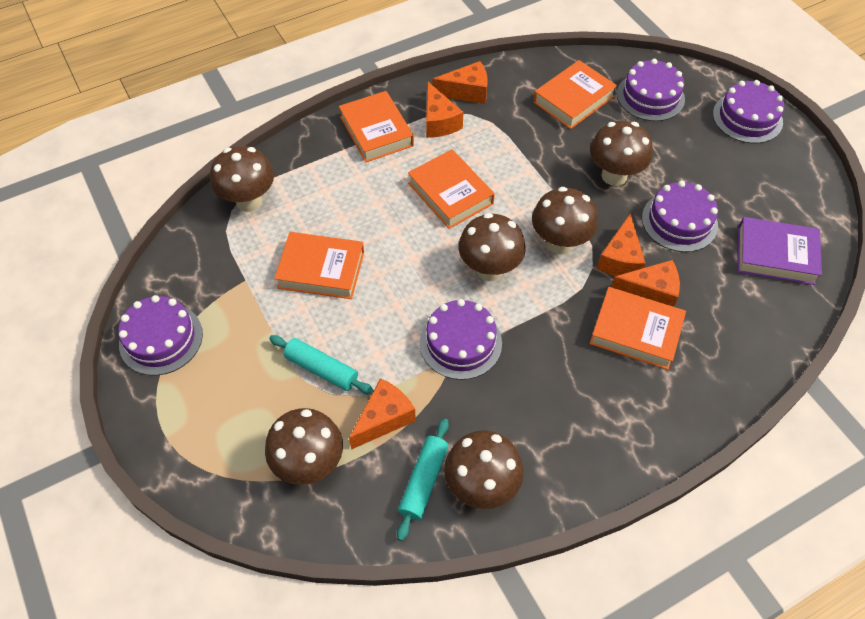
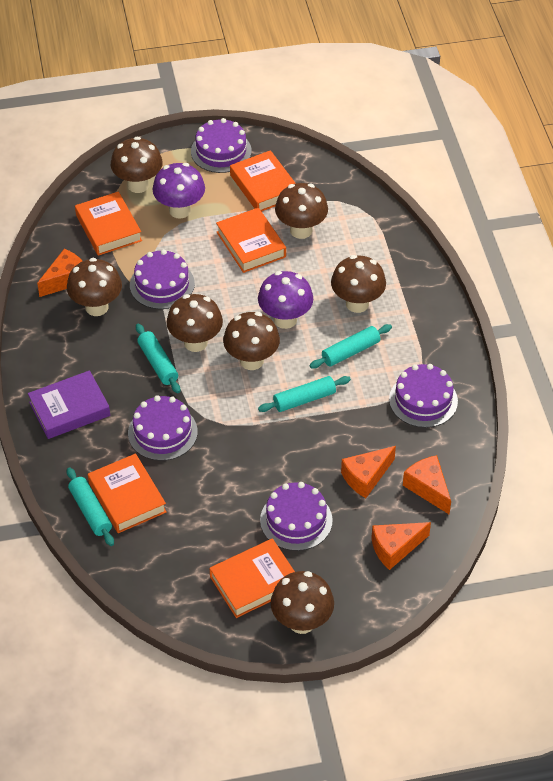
brown mushroom: [210,146,274,212] [265,408,343,485] [444,430,524,509] [458,213,526,281] [532,187,598,255] [590,121,653,186] = 6 -> [67,258,122,316] [111,137,163,193] [167,294,223,352] [223,312,280,370] [271,571,334,634] [275,183,328,239] [331,255,386,313] = 7
orange cheese: [349,378,416,450] [426,82,463,138] [433,61,488,104] [597,213,646,276] [611,260,680,307] = 5 -> [37,249,82,297] [341,446,396,498] [371,522,431,570] [403,455,451,515] = 4
purple mushroom: none = 0 -> [152,163,205,219] [258,271,313,329] = 2
turquoise rolling pin: [269,335,374,394] [397,418,449,541] = 2 -> [67,467,114,546] [136,324,180,393] [258,376,351,412] [310,324,392,369] = 4

